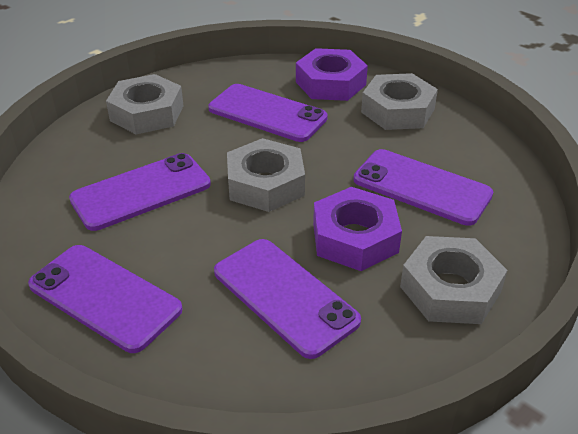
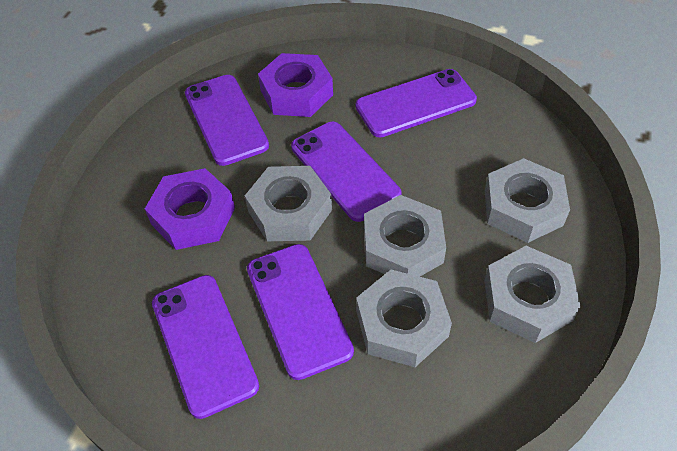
grey nut: [106,74,183,134] [227,138,305,212] [361,73,438,130] [400,236,508,324] = 4 -> [245,166,332,241] [356,270,452,367] [364,195,446,277] [484,246,581,343] [485,158,570,243] = 5

